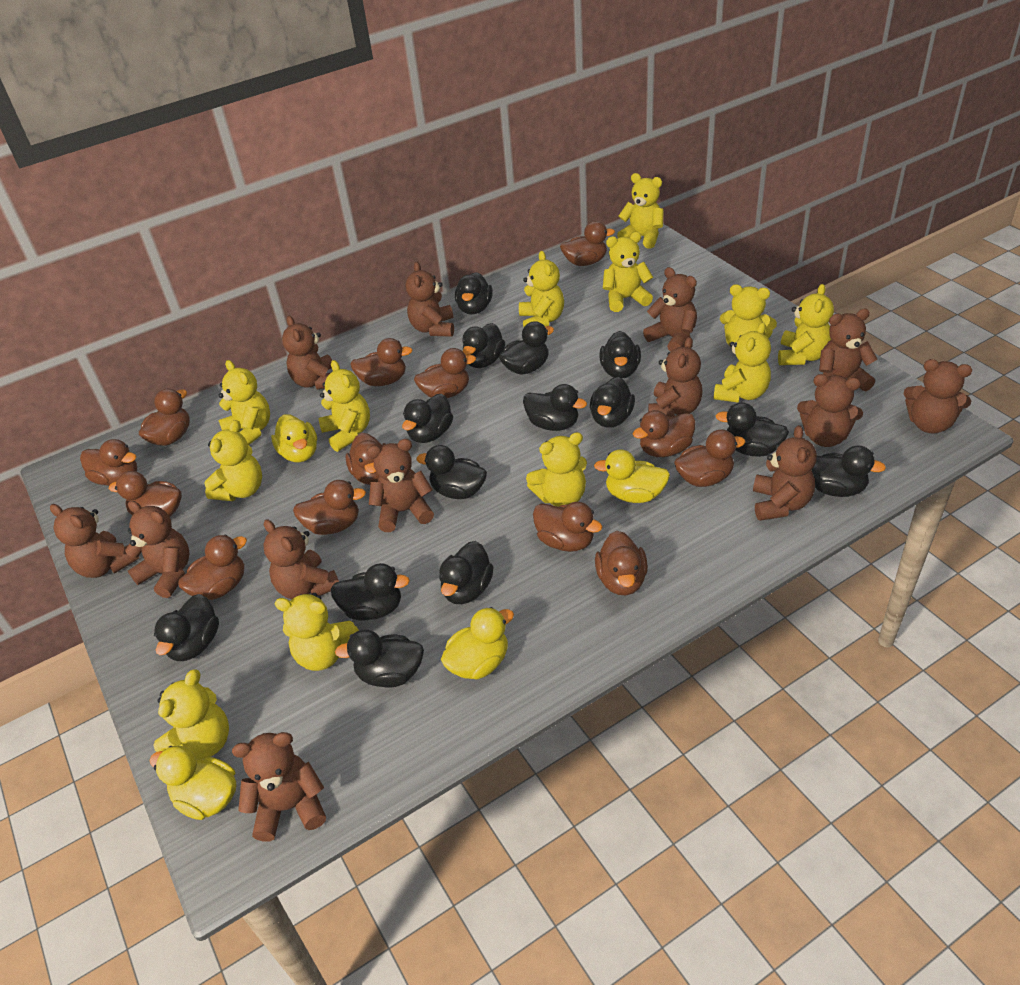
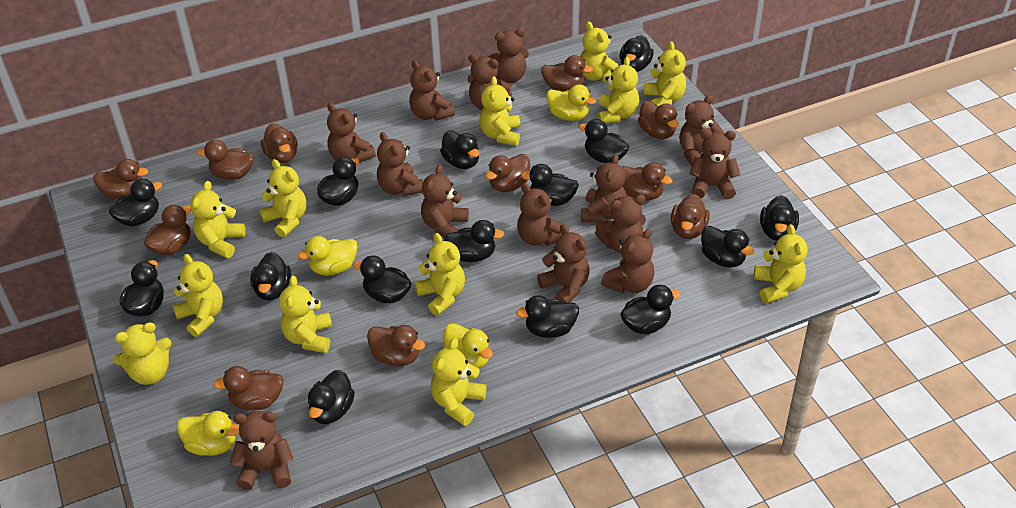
black duck: [154,594,219,661] [330,563,410,621] [335,629,424,688] [402,394,453,443] [417,445,487,499] [439,541,494,604] [455,272,493,315] [462,323,505,368] [499,321,554,374] [523,384,587,431] [590,377,635,428] [599,331,641,379] [716,402,789,457] [812,446,886,497] = 14 -> [109,179,162,226] [120,260,164,316] [250,252,291,300] [308,370,355,424] [317,157,359,206] [353,256,412,303] [440,130,479,169] [444,220,504,262] [516,295,579,338] [521,164,579,206] [579,119,629,163] [620,35,654,72] [620,285,680,334] [701,226,754,268] [760,195,799,241] = 15
brown duck: [80,439,137,486] [109,471,182,517] [139,388,190,446] [178,535,247,600] [293,480,366,535] [345,433,386,485] [350,338,412,386] [414,348,476,398] [533,502,603,552] [560,221,615,266] [595,531,648,595] [633,410,696,457] [674,429,745,487] = 13 -> [93,159,148,199] [144,205,191,255] [197,139,254,180] [213,366,284,410] [261,123,298,163] [367,325,425,366] [485,154,530,192] [541,55,593,92] [622,162,672,201] [638,101,679,139] [671,194,710,239] = 11
brown teddy bear: [50,504,139,578] [125,501,189,598] [232,732,326,841] [263,519,339,599] [282,316,332,390] [367,439,434,532] [406,262,454,337] [643,267,697,352] [648,337,703,417] [753,425,817,521] [797,374,863,447] [819,309,877,391] [904,359,972,434] = 13 -> [230,411,293,490] [327,103,376,162] [377,132,423,196] [409,60,455,121] [421,165,469,238] [468,54,512,110] [488,28,529,83] [517,183,563,246] [537,224,590,303] [581,154,627,222] [595,195,646,254] [601,228,654,293] [679,95,724,167] [689,130,740,199] = 14

